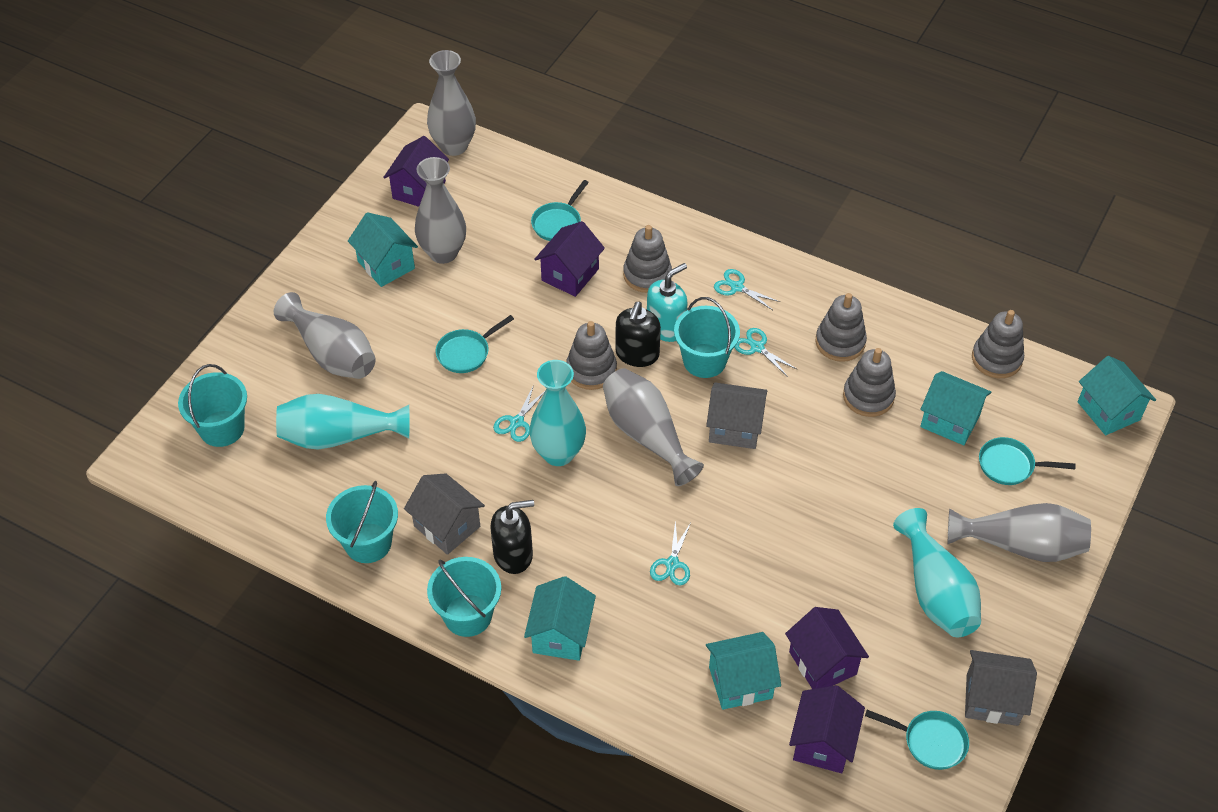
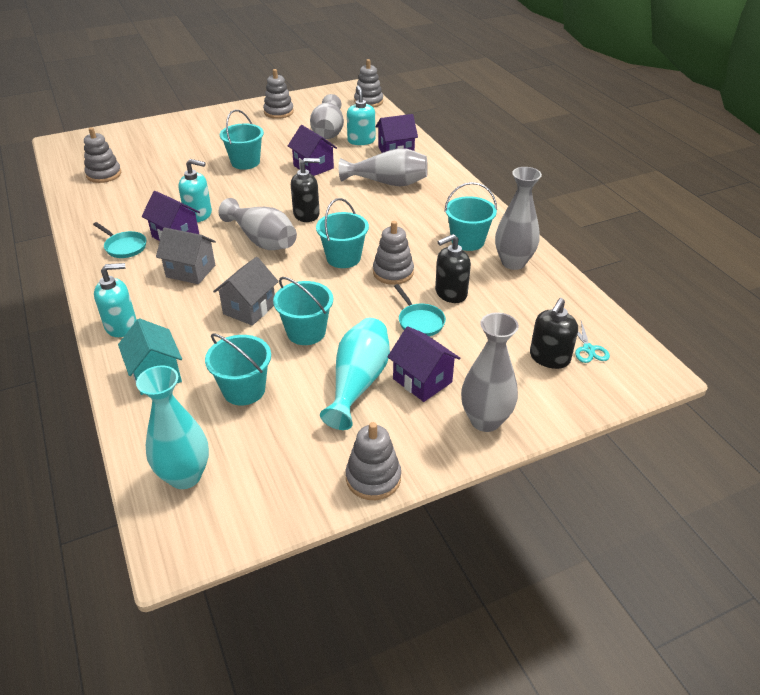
black soap dispenser: [490,500,534,574] [616,302,661,367] = 2 -> [291,158,320,222] [435,234,471,303] [530,298,578,369] = 3
grey house: [404,474,485,555] [706,383,767,449] [965,650,1037,726] = 3 -> [156,227,216,284] [213,257,279,326] = 2
turquoise bucket: [178,364,247,447] [326,481,398,563] [427,557,501,637] [674,297,740,378] = 4 -> [205,333,271,405] [220,110,264,170] [273,277,333,345] [316,198,369,268] [444,182,497,251] = 5
turquoise house: [348,212,418,287] [524,576,596,661] [706,632,781,710] [920,371,992,445] [1078,356,1156,435] = 5 -> [118,318,182,395] = 1
turquoise pan: [436,315,514,373] [531,180,589,241] [865,710,969,770] [979,437,1076,485] = 4 -> [93,222,146,258] [394,284,446,336] = 2
turquoise scissors: [493,385,545,442] [650,520,691,585] [714,269,780,310] [734,328,798,377] = 4 -> [575,321,610,363] = 1
turquoise soap dispenser: [647,263,688,342] = 1 -> [94,263,137,337] [178,159,212,222] [347,86,375,145] = 3
turquoise vase: [276,394,409,450] [529,360,586,466] [893,508,981,637] = 3 -> [136,365,209,489] [320,318,390,430] = 2

